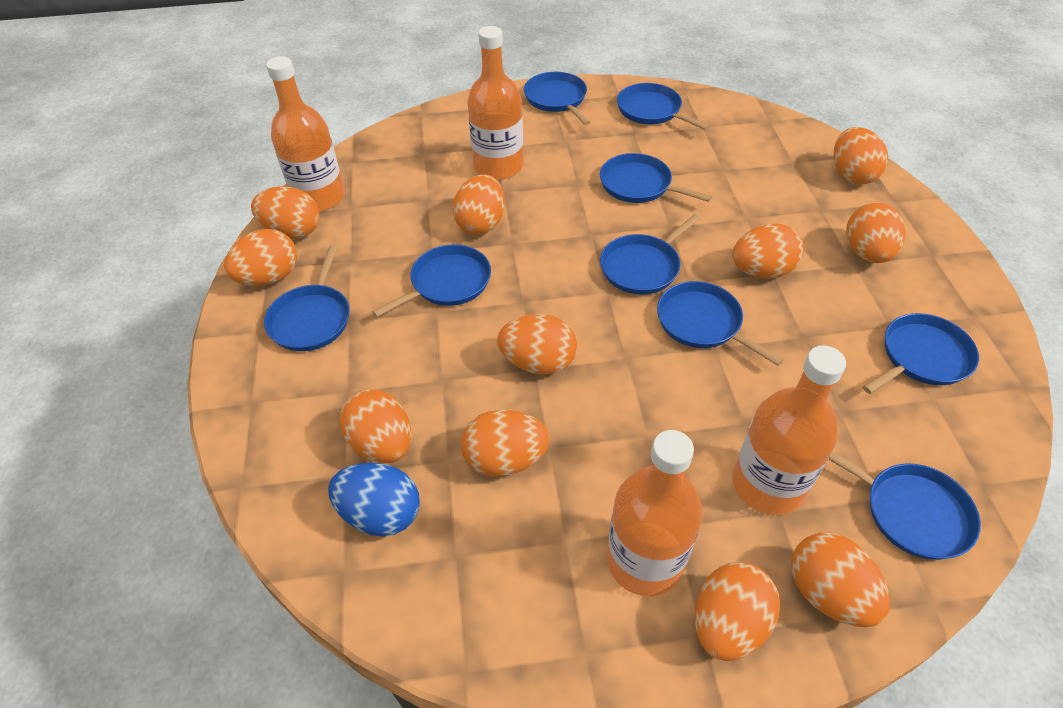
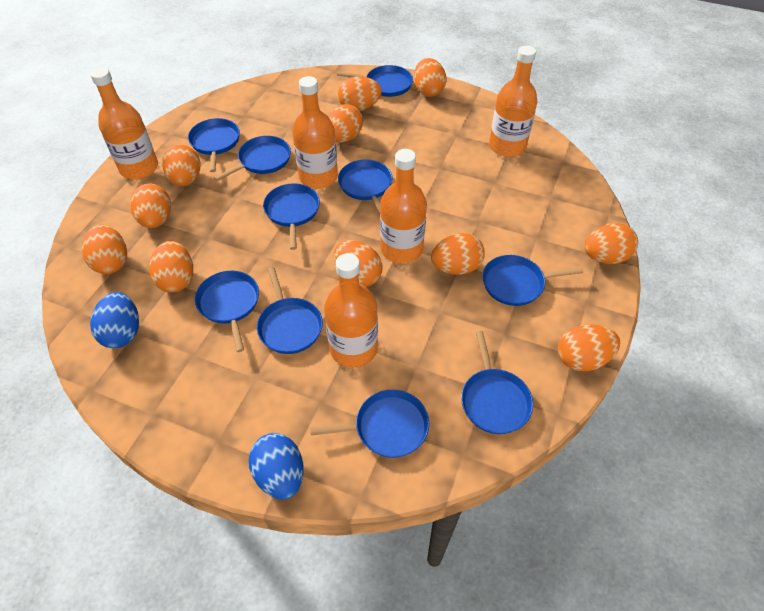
blue egg: [328,463,420,536] = 1 -> [90,292,139,348] [249,433,304,499] = 2
blue pan: [264,246,349,351] [372,244,491,317] [524,72,590,125] [600,153,712,203] [600,214,701,294] [617,83,710,130] [657,281,783,366] [828,451,981,560] [863,313,979,394] = 9 -> [188,118,240,172] [195,271,259,352] [214,136,291,181] [257,267,323,354] [263,183,320,250] [310,390,429,458] [337,65,413,97] [338,159,392,214] [461,331,533,434] [483,255,583,306] = 10
orange bottle: [266,56,345,212] [467,26,524,180] [607,430,703,596] [733,346,846,515] = 4 -> [90,67,158,179] [292,76,338,189] [324,253,378,368] [380,149,427,263] [489,46,537,157] = 5

